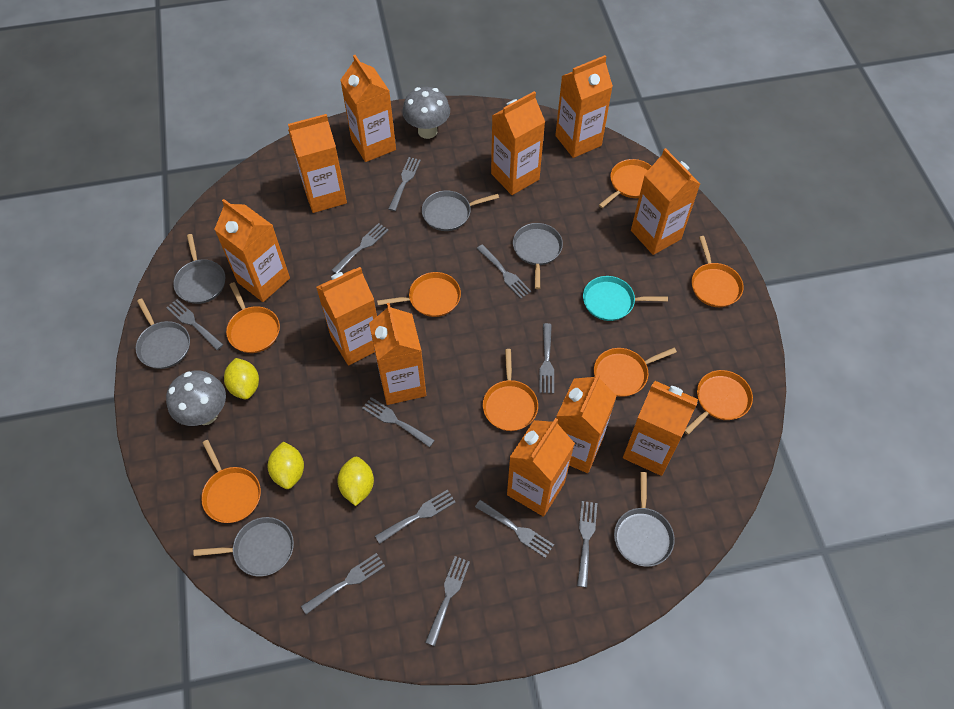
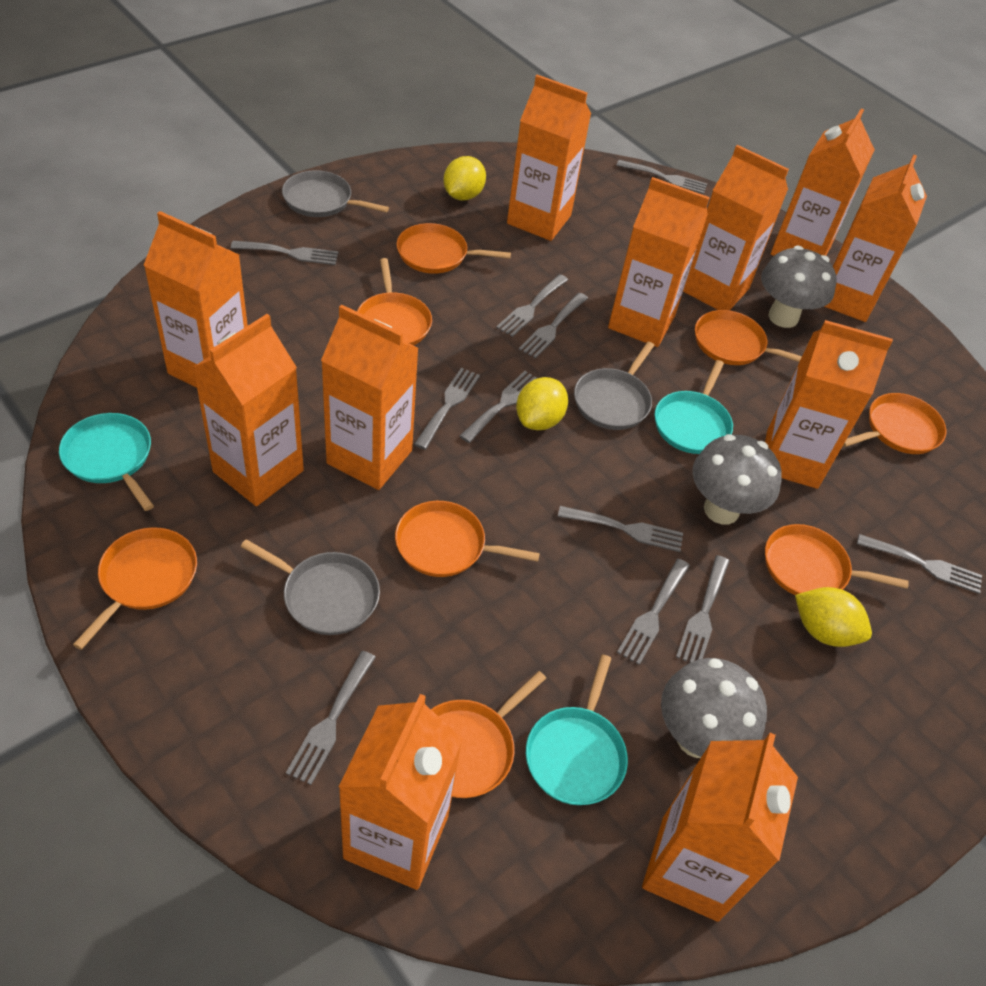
grey mushroom: [166,370,226,426] [403,87,450,139] = 2 -> [661,658,767,758] [692,434,782,524] [761,246,837,328] = 3
grey pan: [136,298,190,369] [173,234,225,304] [193,517,294,576] [422,190,499,231] [513,223,563,289] [614,472,675,567] = 6 -> [241,539,380,635] [282,170,389,217] [574,342,655,430] = 3
turquoise pan: [583,276,668,321] = 1 -> [59,413,154,511] [526,654,628,805] [655,360,733,454] = 3

